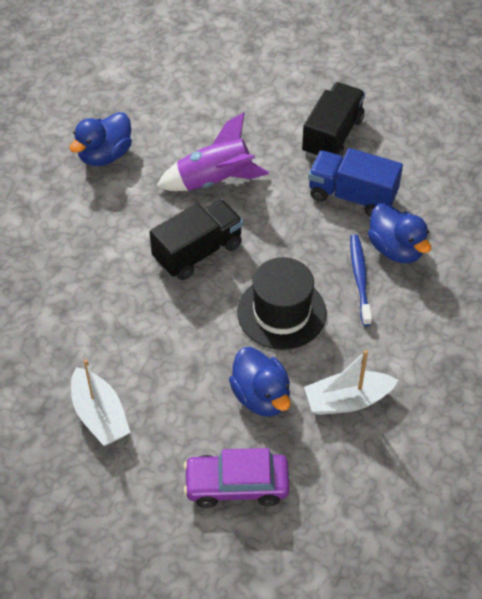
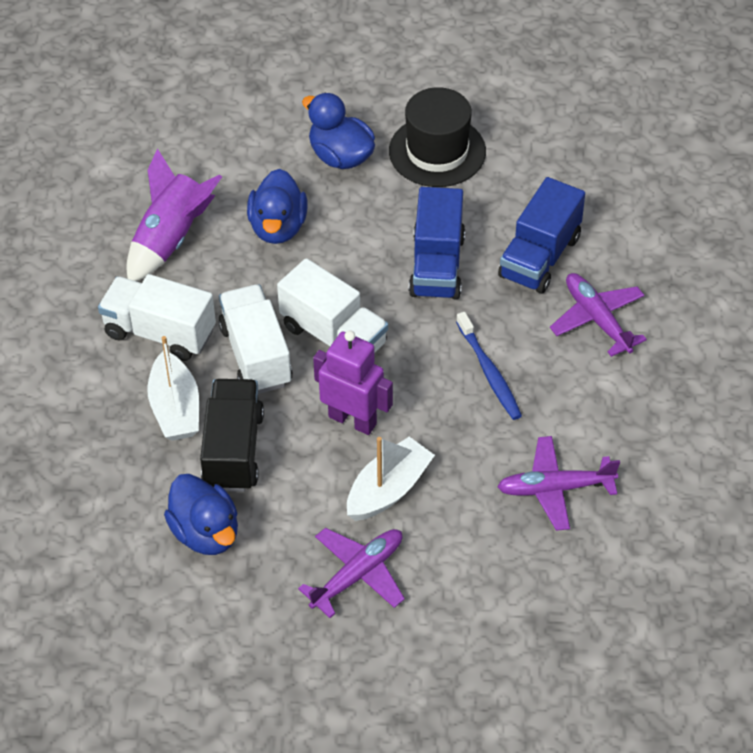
black truck: [149,199,243,280] [302,82,365,158] = 2 -> [200,379,264,492] = 1
blue truck: [308,148,403,217] = 1 -> [409,187,465,300] [498,177,585,294] = 2
purple car: [184,448,289,508] = 1 -> none = 0
purple plane: none = 0 -> [298,528,405,618] [497,436,620,531] [550,273,647,357] = 3
purple robot: none = 0 -> [313,330,393,435] = 1
white truck: none = 0 -> [98,274,216,361] [218,284,293,394] [277,258,388,353] = 3

